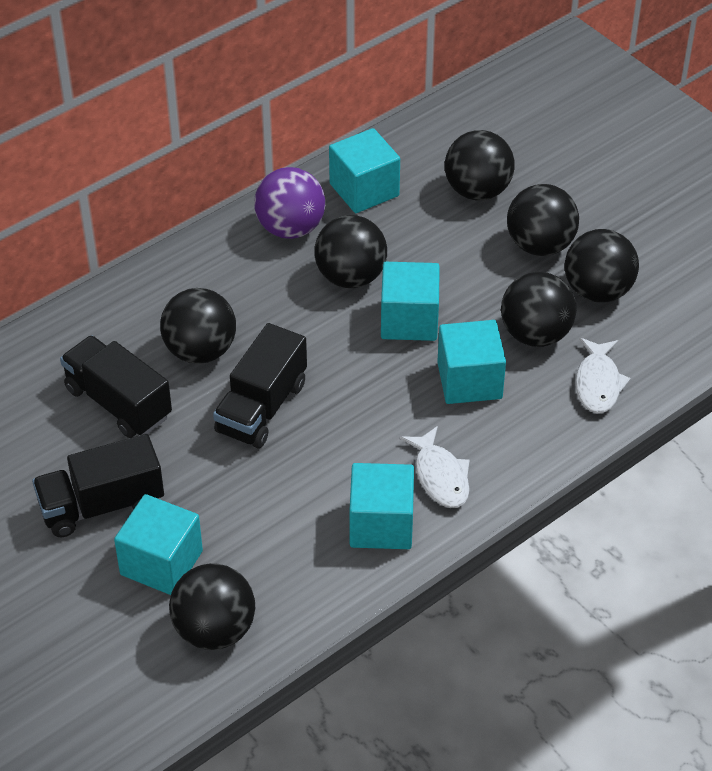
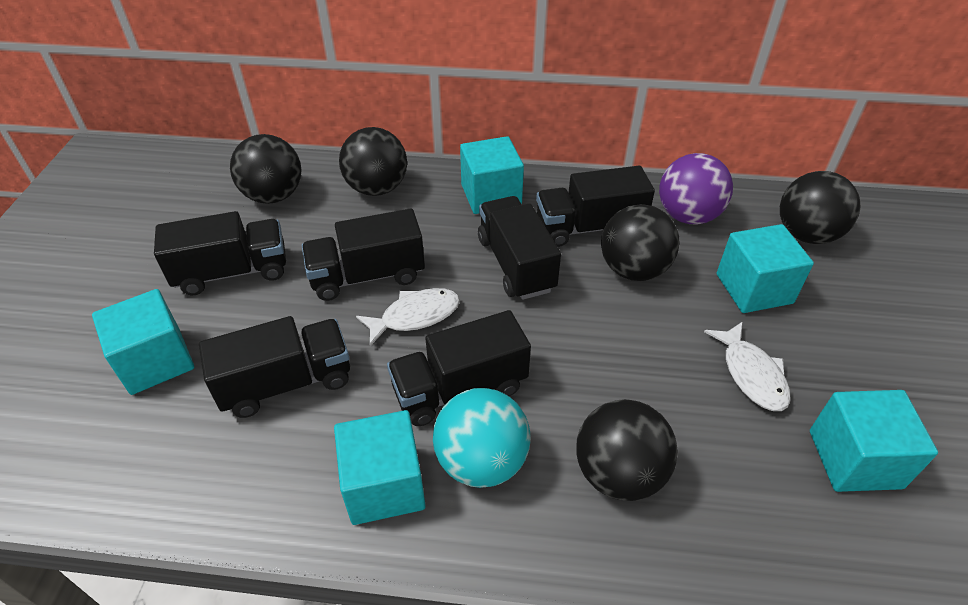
black ball: [160,288,236,364] [169,563,255,650] [314,215,387,288] [445,130,515,200] [501,272,576,347] [507,184,579,256] [565,229,639,302] = 7 -> [230,134,301,204] [339,127,407,196] [576,399,678,501] [601,204,679,281] [780,171,860,244] = 5
black truck: [32,434,164,538] [60,335,172,438] [213,323,307,448] = 3 -> [154,211,286,295] [199,316,350,418] [302,209,425,301] [387,310,531,426] [478,196,561,300] [536,166,655,247] = 6
turquoise ball: none = 0 -> [433,388,531,488] = 1

